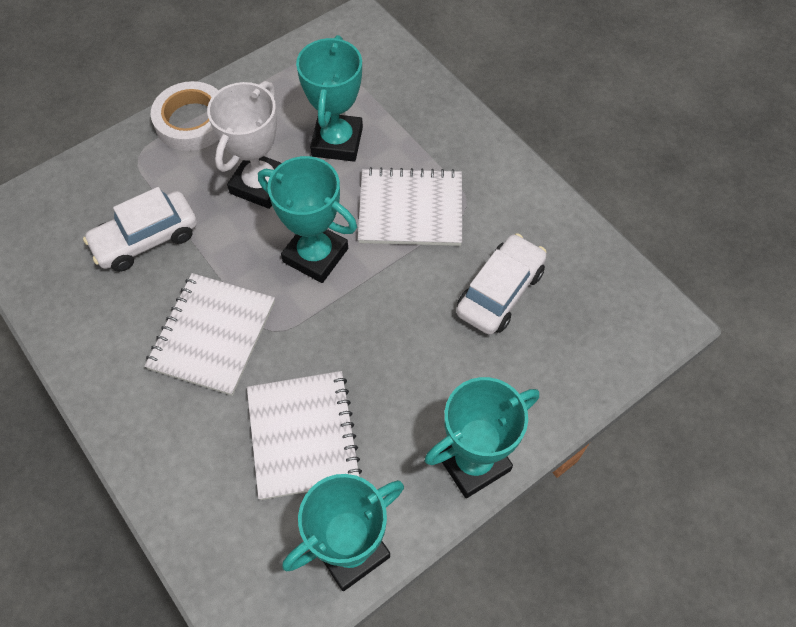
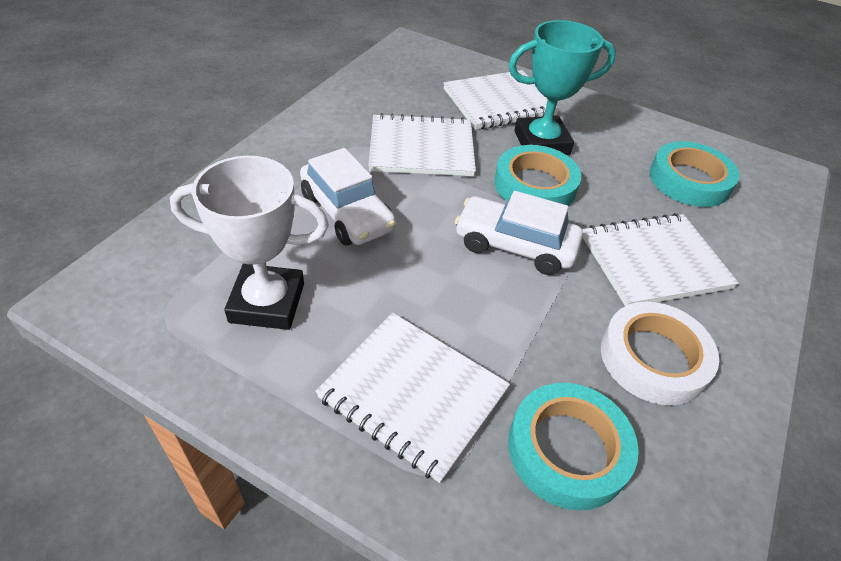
turquoise tape: none = 0 -> [494,145,581,206] [508,383,639,510] [650,141,740,207] = 3
turquoise trophy: [258,156,357,283] [282,474,404,591] [296,35,363,162] [425,377,539,498] = 4 -> [509,20,616,155] = 1
white notebook: [144,273,275,396] [247,371,362,500] [358,167,462,246] = 3 -> [315,312,510,483] [368,113,476,176] [443,70,560,130] [582,213,739,306] = 4

